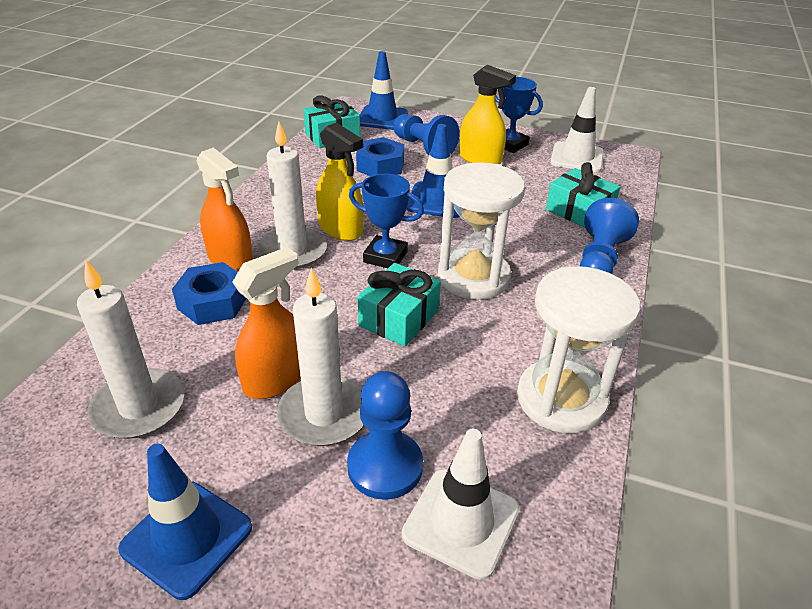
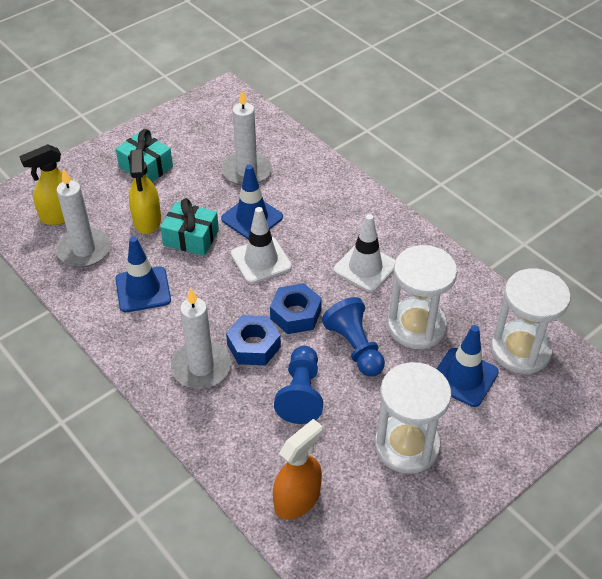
blue pawn: [347,371,423,500] [393,114,460,155] [580,198,639,274] = 3 -> [274,346,323,424] [322,297,385,377] = 2
blue trophy: [349,173,424,268] [495,77,543,153] = 2 -> none = 0
orange spray bottle: [197,147,253,272] [232,247,301,399] = 2 -> [273,419,323,520] = 1
turquoise gift: [303,95,360,148] [358,263,441,347] [546,162,620,228] = 3 -> [116,129,173,182] [160,198,219,256] = 2
white hourglass: [438,162,525,300] [517,266,640,433] = 2 -> [375,362,451,474] [388,245,457,349] [491,268,571,374] = 3

